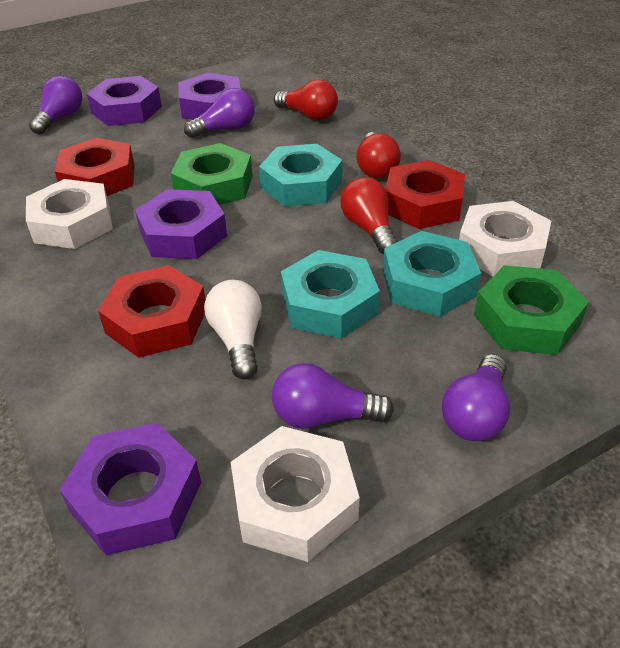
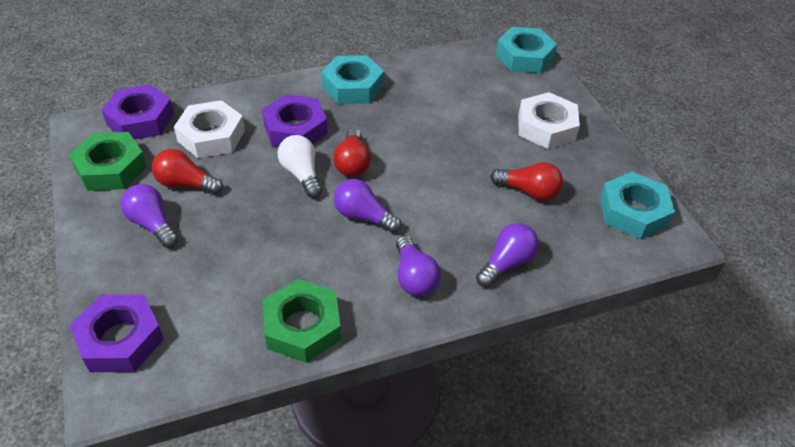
purple nut: [60,423,201,555] [87,76,162,126] [135,189,227,259] [178,73,241,120] = 4 -> [70,294,164,372] [102,85,174,140] [262,94,328,147] = 3
red nut: [55,137,135,196] [98,265,206,358] [385,160,465,229] = 3 -> none = 0
white nut: [26,179,113,249] [231,426,360,562] [459,201,551,277] = 3 -> [174,100,245,158] [518,92,580,149] = 2

